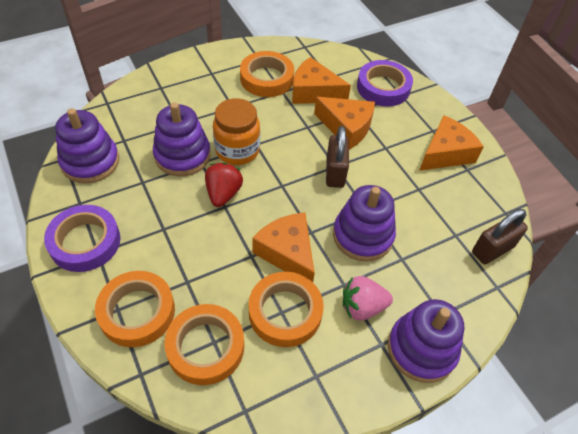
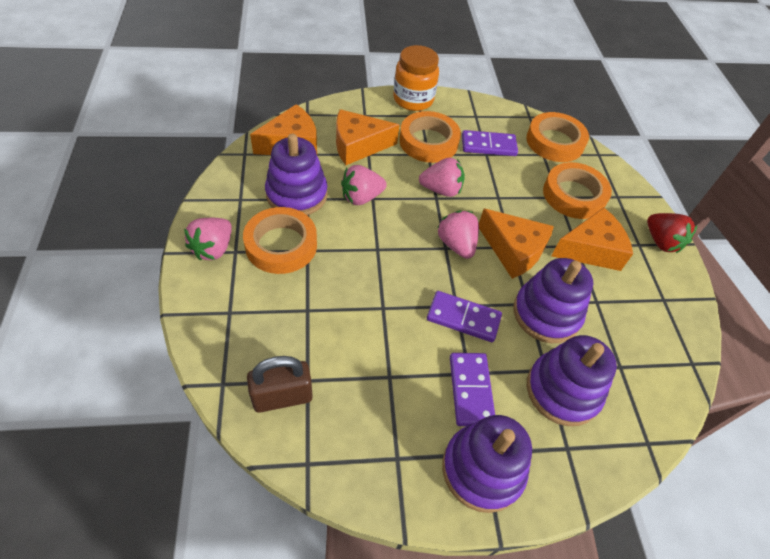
brown padlock: [326,126,349,188] [472,209,528,264] = 2 -> [247,356,313,413] = 1
pink strawberry: [343,276,393,320] = 1 -> [184,218,232,261] [341,165,387,205] [419,158,465,197] [437,210,479,259] = 4
purple domino: none = 0 -> [427,291,502,342] [450,353,495,426] [462,130,518,156] = 3
purple tape: [44,205,120,272] [357,60,413,107] = 2 -> none = 0

